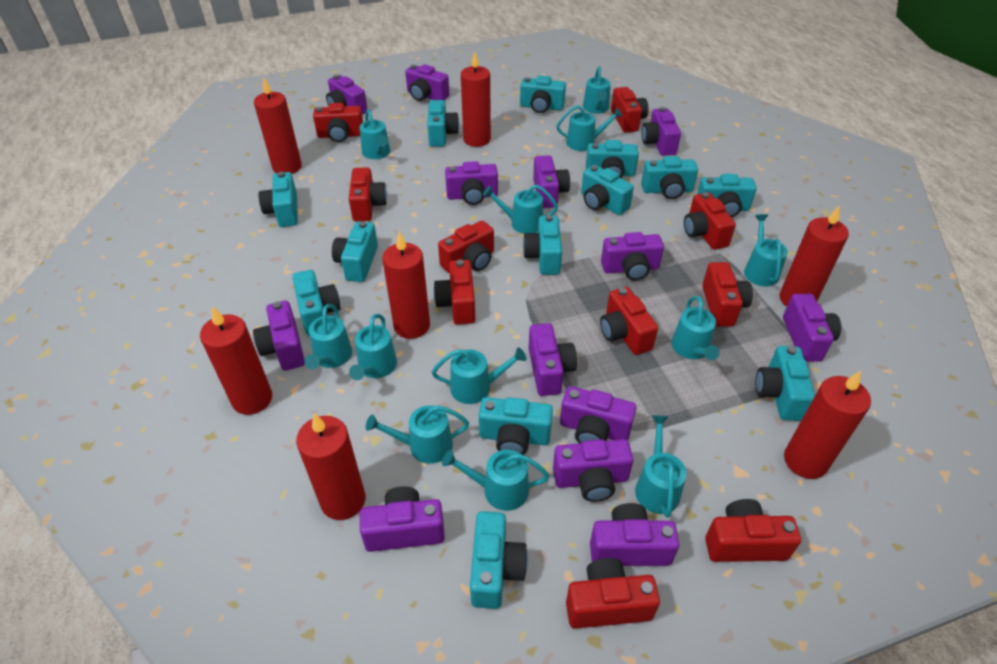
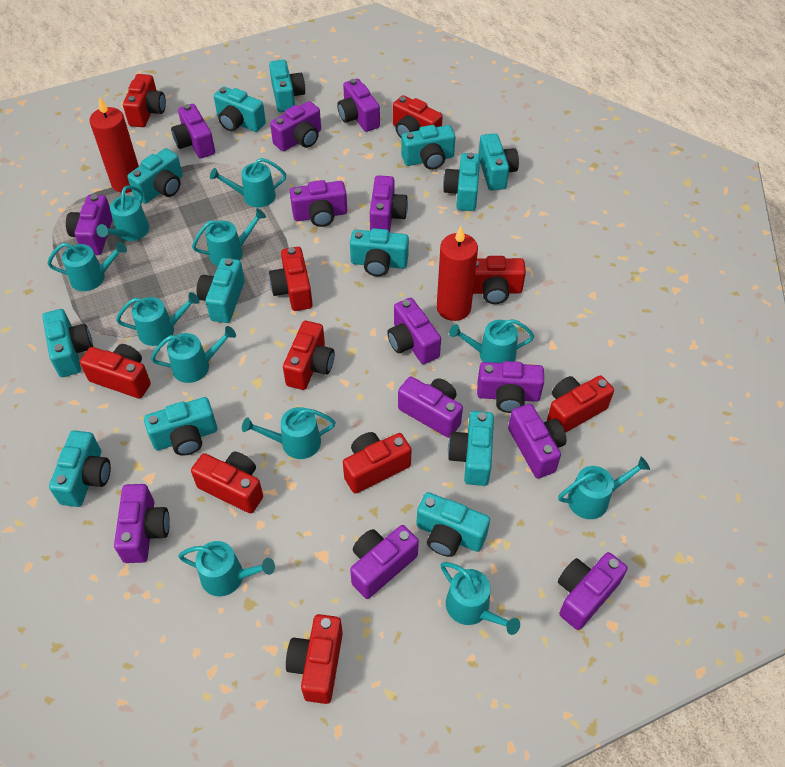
red candle: [200,306,272,415] [254,77,302,174] [296,413,365,520] [382,232,430,339] [461,52,491,147] [780,205,849,307] [784,371,871,479] = 7 -> [90,96,139,193] [437,226,478,321] = 2
turquoise watering can: [304,304,352,370] [349,314,397,380] [360,109,390,159] [366,405,469,464] [432,347,526,404] [442,450,549,511] [483,185,558,234] [556,105,622,151] [583,66,611,114] [635,415,687,518] [671,296,720,360] [744,214,788,287] = 12 -> [48,241,127,291] [96,185,149,241] [116,292,200,346] [151,326,236,383] [178,541,275,596] [192,208,266,266] [210,158,286,207] [242,407,335,459] [441,562,520,635] [449,319,534,363] [558,457,650,519] = 11

